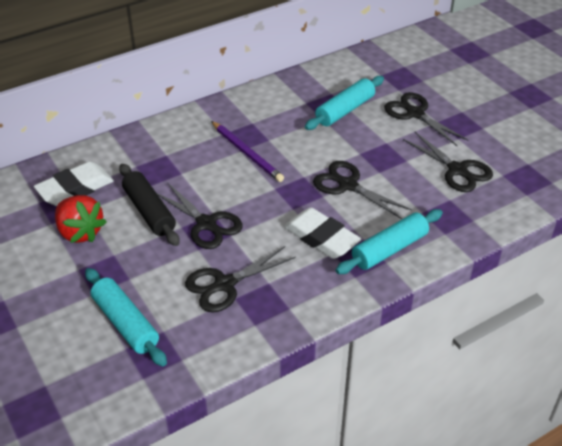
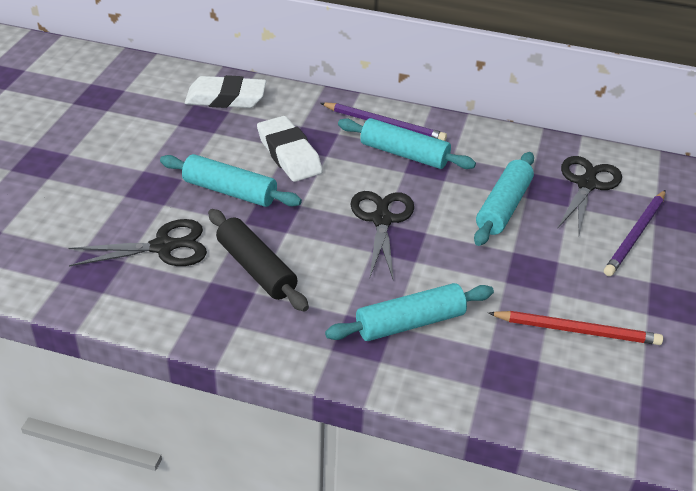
black scissors: [157,182,243,249] [185,246,296,312] [313,161,412,219] [384,92,469,146] [403,132,493,192] = 5 -> [68,219,207,266] [350,191,414,281] [557,156,622,235] = 3
purple pencil: [211,121,284,182] = 1 -> [320,103,447,141] [604,190,666,276] = 2
red pencil: none = 0 -> [488,311,663,345] = 1
red strawberry: [55,195,107,243] = 1 -> none = 0
turquoise rolling pin: [85,268,167,366] [305,76,384,130] [335,209,443,274] = 3 -> [160,154,302,207] [325,283,494,341] [338,118,476,169] [474,152,534,246] = 4

